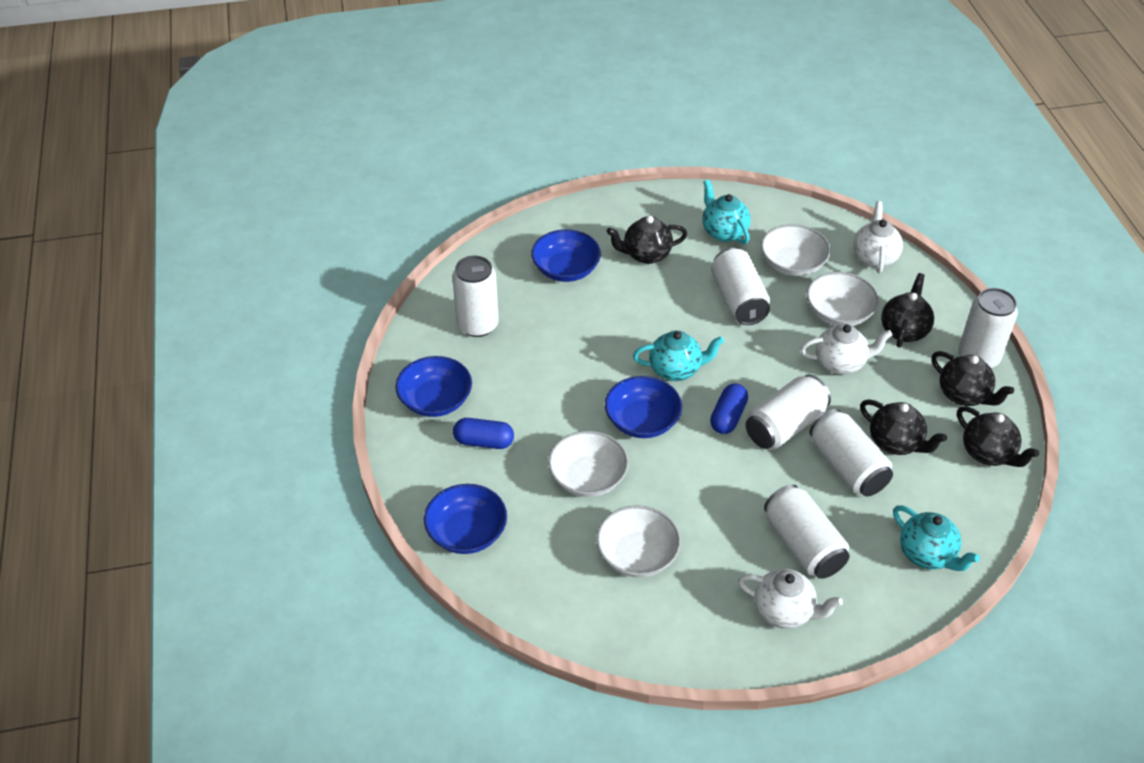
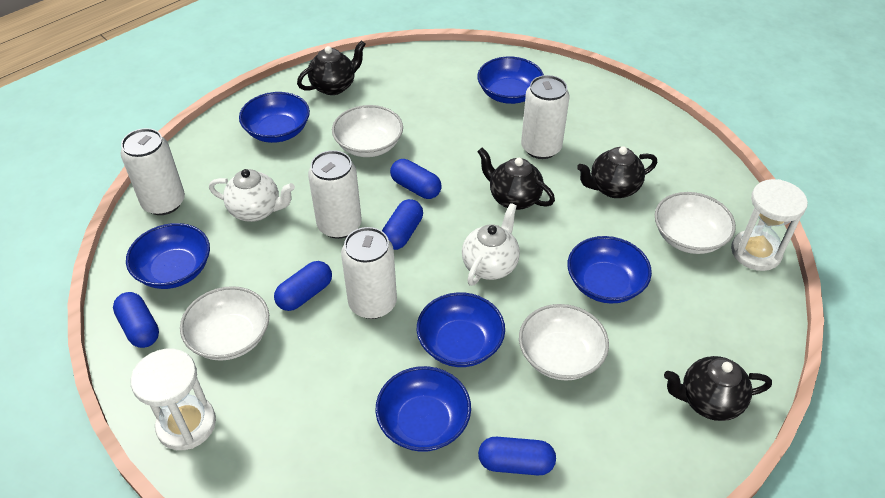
black teapot: [606,216,687,264] [860,400,947,455] [881,273,934,347] [931,351,1014,406] [957,406,1039,467] = 5 -> [297,40,366,95] [477,147,555,210] [577,146,657,198] [664,356,772,421] = 4
blue bowl: [396,356,472,417] [424,484,507,554] [531,229,601,282] [605,376,682,438] = 4 -> [126,223,210,289] [239,92,310,143] [376,366,471,452] [417,293,505,367] [477,57,544,104] [567,236,652,303] = 6
blue capsule: [453,418,514,449] [710,384,748,434] = 2 -> [113,292,159,348] [274,261,332,311] [382,199,423,250] [390,159,442,199] [478,437,556,475] = 5
turquoise teapot: [633,331,724,381] [702,179,751,244] [893,505,980,571] = 3 -> none = 0
white can: [452,256,499,337] [711,248,770,325] [745,375,831,449] [764,484,850,579] [809,409,893,496] [958,288,1018,368] = 6 -> [121,128,185,215] [308,150,362,239] [341,227,397,319] [521,75,570,159] = 4
white hourglass: none = 0 -> [131,349,216,450] [731,179,808,271] = 2
white teapot: [738,569,843,629] [800,324,892,374] [853,201,903,273] = 3 -> [209,169,295,222] [462,203,520,286] = 2

